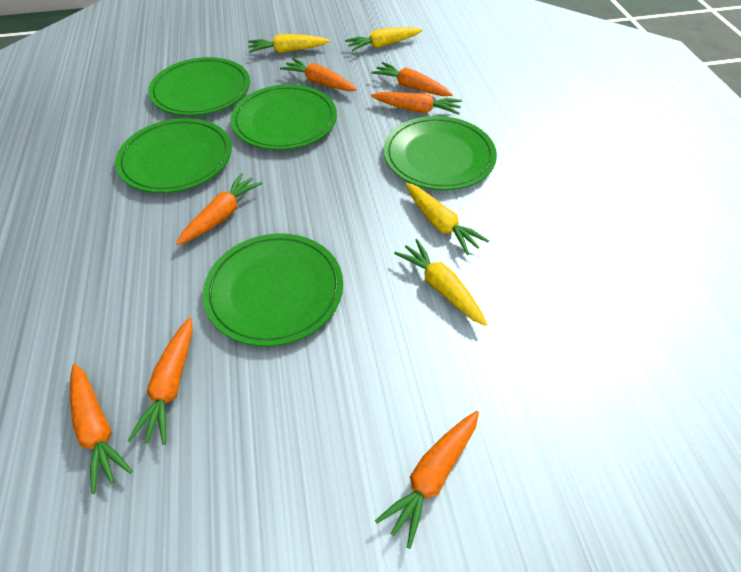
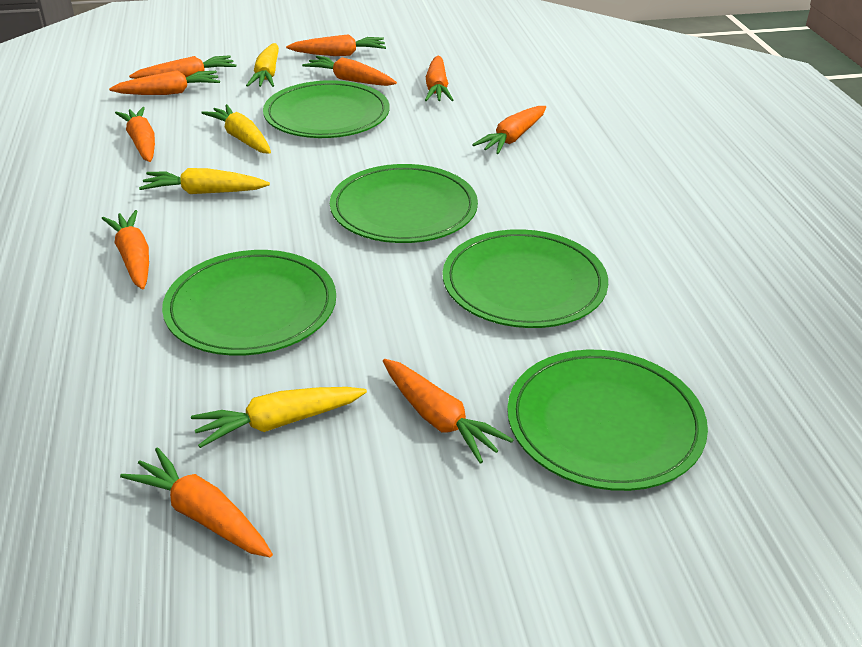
orange carrot: [70,364,133,494] [128,317,193,445] [176,173,263,245] [280,58,357,91] [371,62,453,96] [371,92,462,115] [375,411,479,549] = 7 -> [102,210,149,290] [109,70,220,95] [115,107,155,162] [120,447,273,557] [129,55,236,79] [286,34,386,56] [302,56,397,86] [383,359,513,464] [425,56,453,101] [472,106,546,154] = 10

